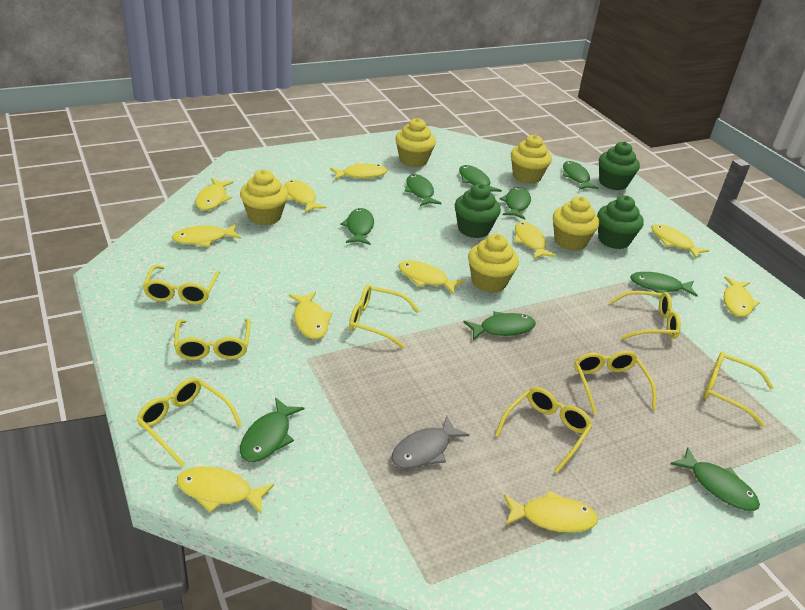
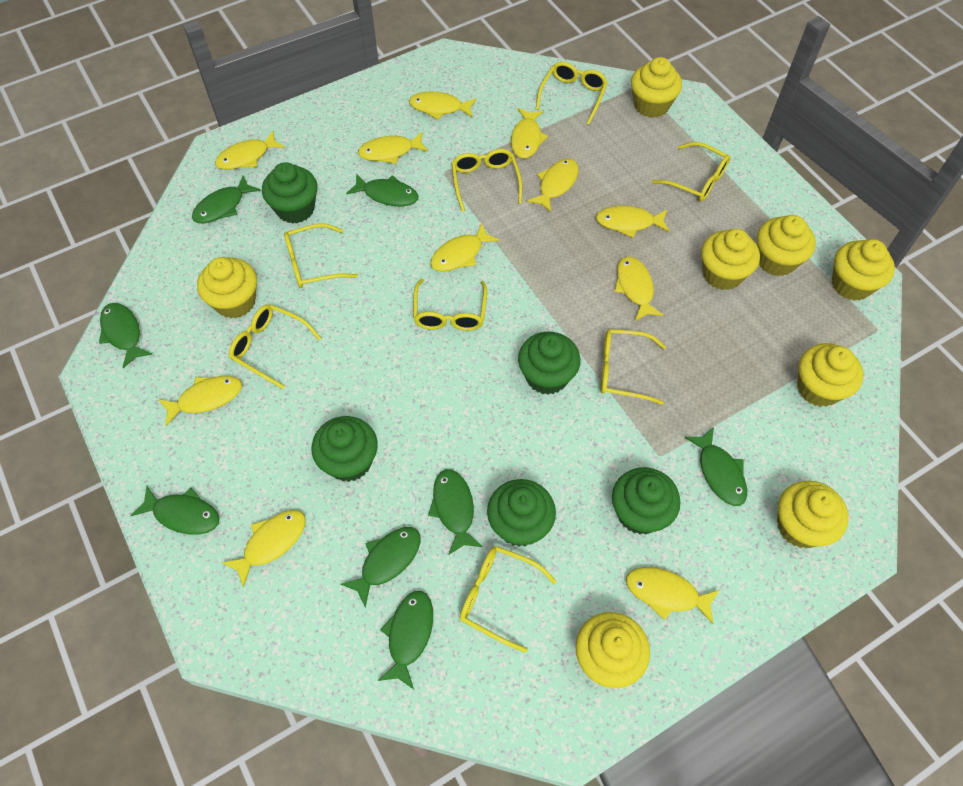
green cupcake: [455,184,501,238] [597,195,644,249] [599,142,640,190] = 3 -> [262,162,317,224] [311,416,378,482] [487,479,556,547] [518,332,581,395] [612,467,680,534] = 5
green fish: [240,397,304,462] [340,208,374,245] [404,174,442,206] [459,165,502,192] [463,311,536,340] [500,187,531,220] [563,161,599,190] [630,272,698,297] [670,447,760,511] = 9 -> [99,303,152,368] [130,486,220,535] [192,176,261,223] [341,527,421,607] [346,173,419,206] [378,591,433,689] [428,469,483,555] [684,427,747,506] = 8
grey fish: [392,416,469,469] = 1 -> none = 0
yellow cupcake: [240,169,288,225] [395,118,436,167] [468,234,519,293] [511,135,552,184] [553,196,599,251] = 5 -> [197,257,257,319] [575,612,650,688] [631,57,682,118] [701,229,760,290] [757,215,816,276] [777,481,849,548] [797,343,863,407] [832,239,895,301] = 8

